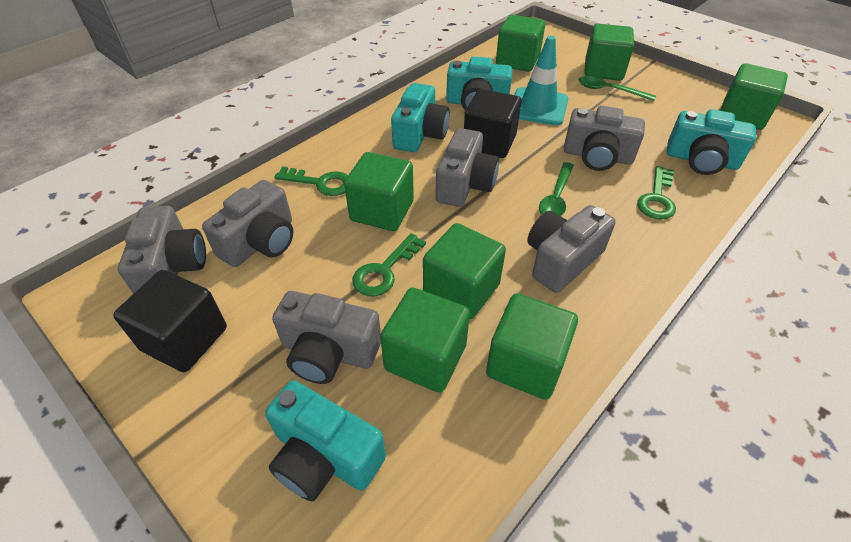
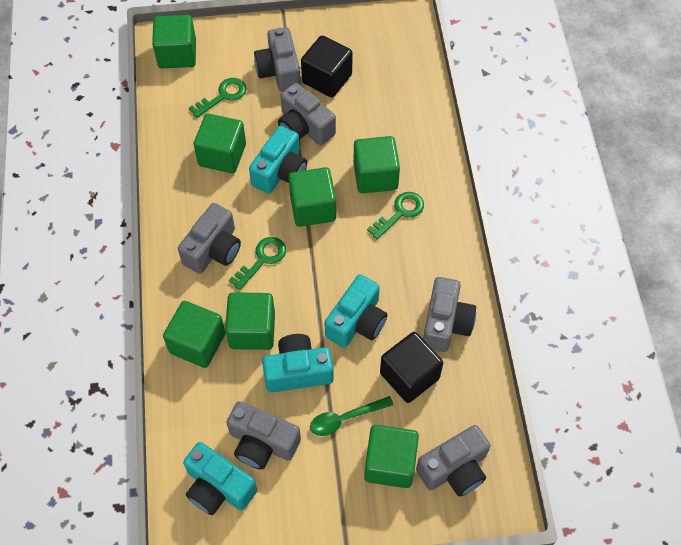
green spoon: [539,162,574,216] [579,76,656,101] = 2 -> [310,396,394,436] = 1
turquoise traffic cone: [514,36,568,125] = 1 -> none = 0

